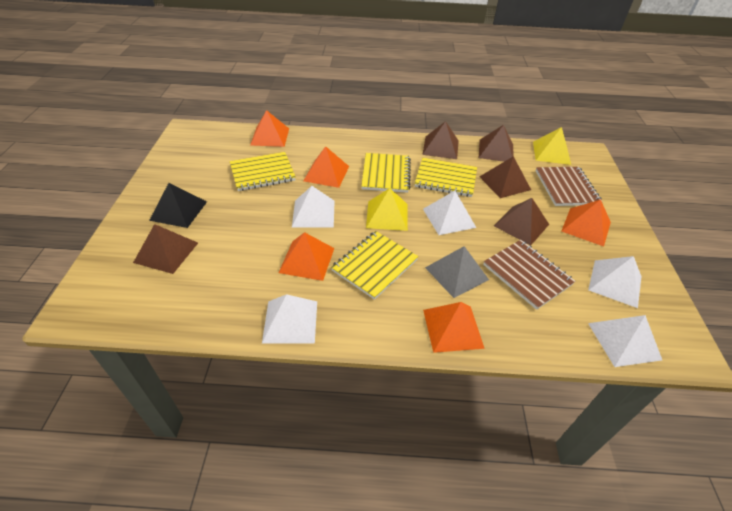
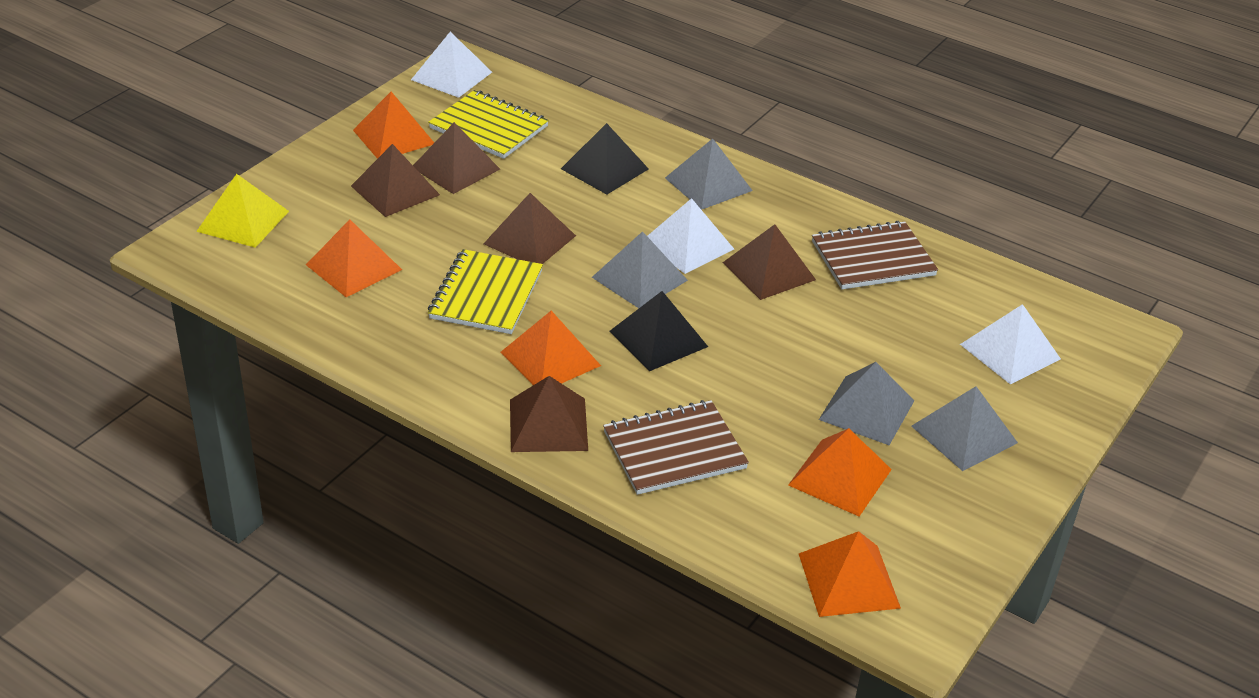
black pyramid: [149,183,207,228] = 1 -> [561,123,649,194] [610,291,708,371] = 2
grey pyramid: [425,246,489,298] = 1 -> [592,231,688,308] [665,138,753,210] [819,362,914,445] [911,386,1018,471] = 4
white pyramid: [262,294,317,344] [292,186,335,228] [423,191,476,235] [588,256,642,308] [588,315,662,367] = 5 -> [411,32,492,98] [647,198,734,274] [960,304,1061,384] = 3
yellow notebook: [230,152,296,191] [331,231,418,300] [361,153,411,193] [415,158,477,197] = 4 -> [428,90,549,159] [428,249,543,334] = 2
yellow pyramid: [366,188,408,231] [533,127,571,165] = 2 -> [196,174,289,248] = 1

